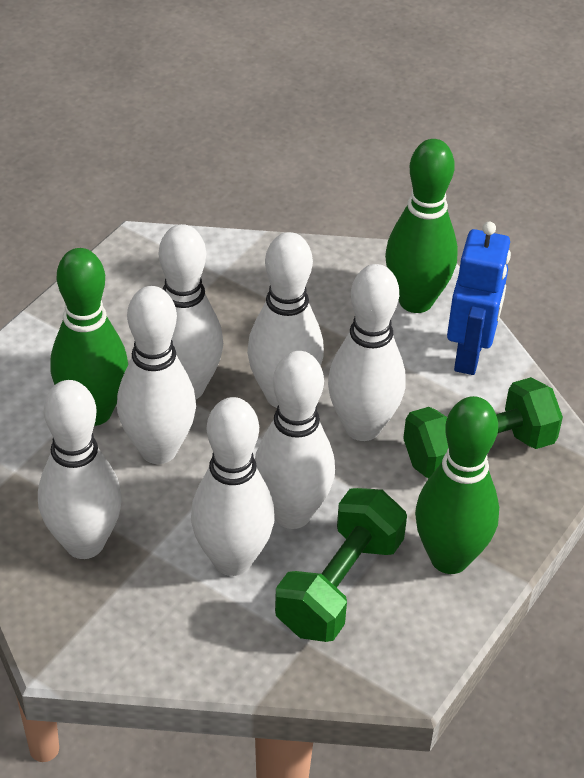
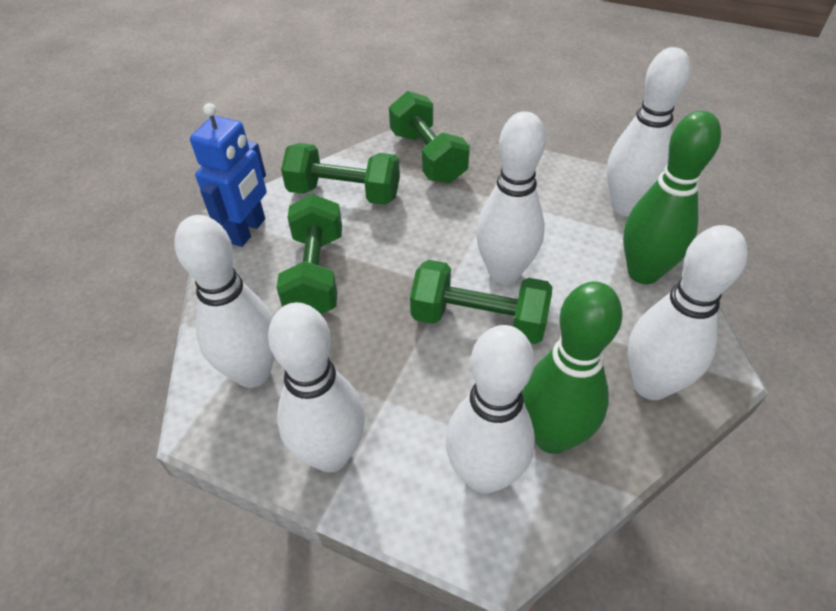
green bowling pin: [50,248,128,426] [385,139,458,313] [415,396,499,574] = 3 -> [522,282,622,454] [623,110,721,284] = 2
green dumbbell: [275,488,407,642] [403,377,563,478] = 2 -> [276,194,342,314] [281,143,400,205] [389,91,470,184] [410,260,553,344] = 4
white bowling pin: [38,380,122,559] [117,286,196,464] [158,224,223,399] [191,397,275,576] [247,232,324,408] [255,351,335,529] [328,264,406,441] = 7 -> [175,215,275,388] [268,302,365,472] [446,325,535,494] [476,111,546,284] [607,47,690,216] [628,225,748,400] = 6

